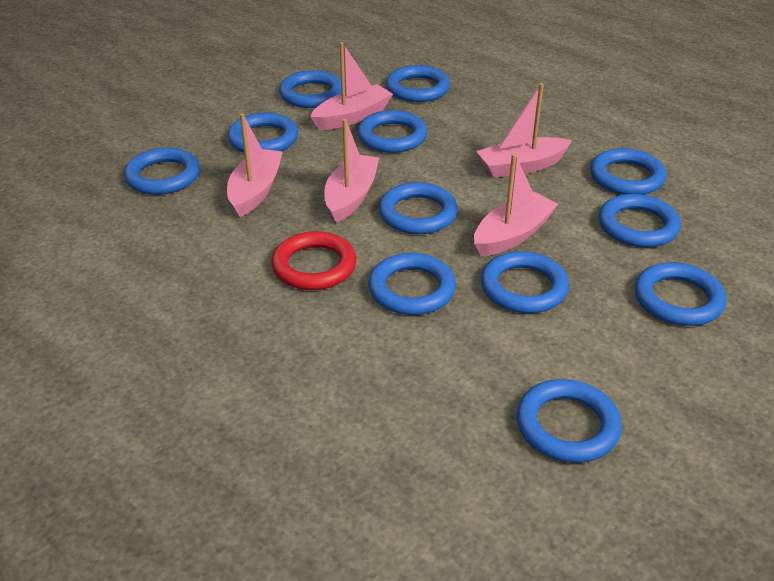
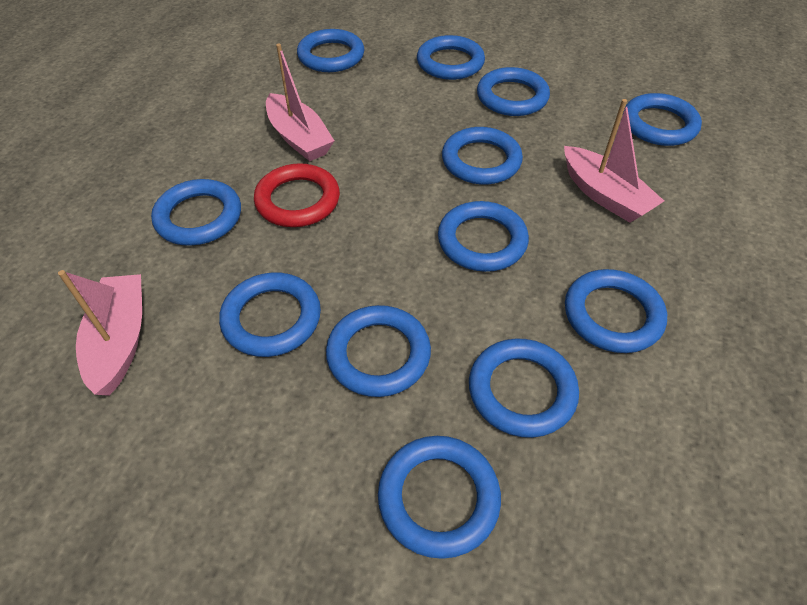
pink boat: [227,113,283,217] [310,42,393,130] [324,119,379,223] [474,154,558,256] [476,83,572,178] = 5 -> [58,270,142,396] [266,43,334,161] [564,99,664,223] = 3

